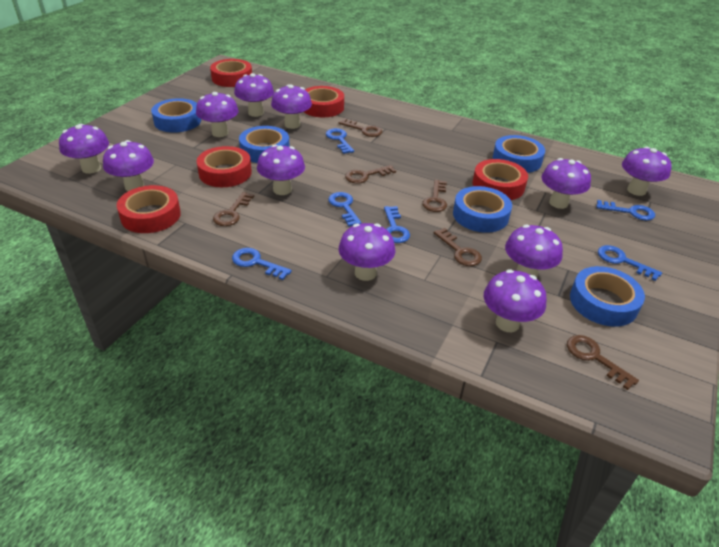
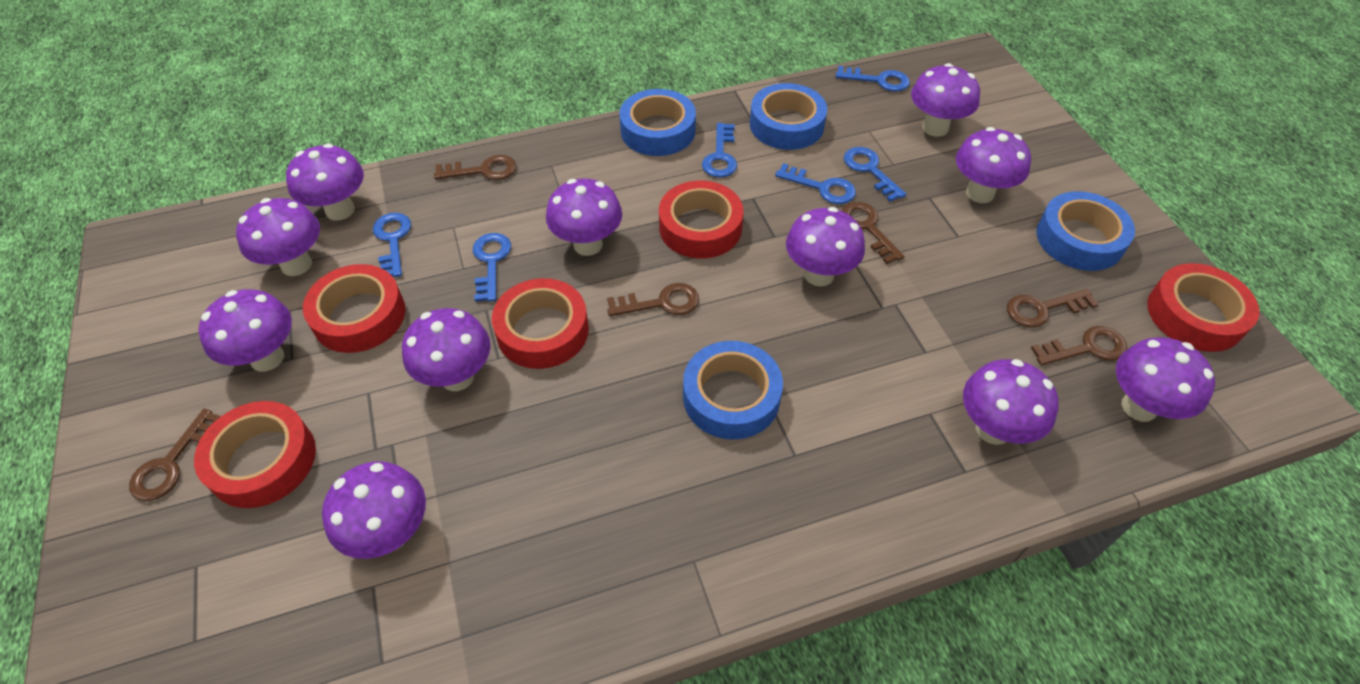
blue tape: [151,98,201,133] [239,126,290,163] [453,186,512,233] [493,135,545,173] [570,266,645,327] = 5 -> [619,89,696,156] [683,341,783,440] [750,83,827,150] [1036,191,1135,271] = 4

